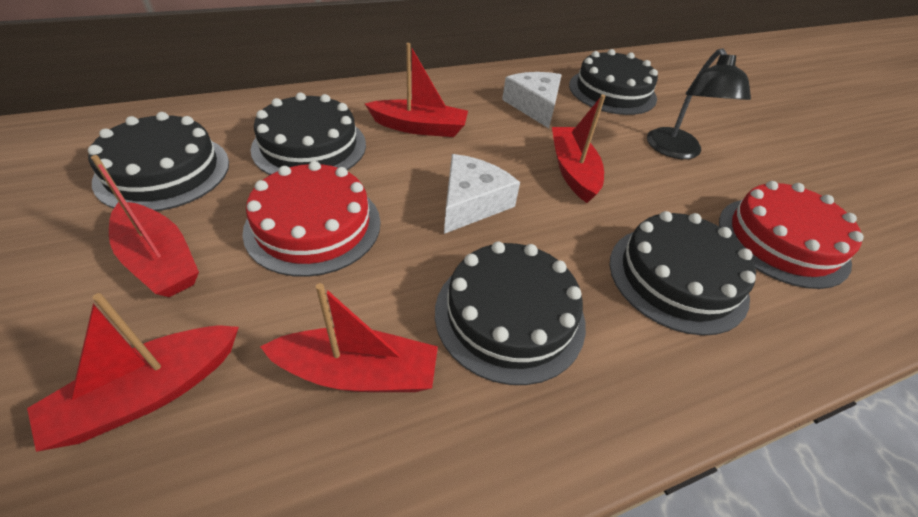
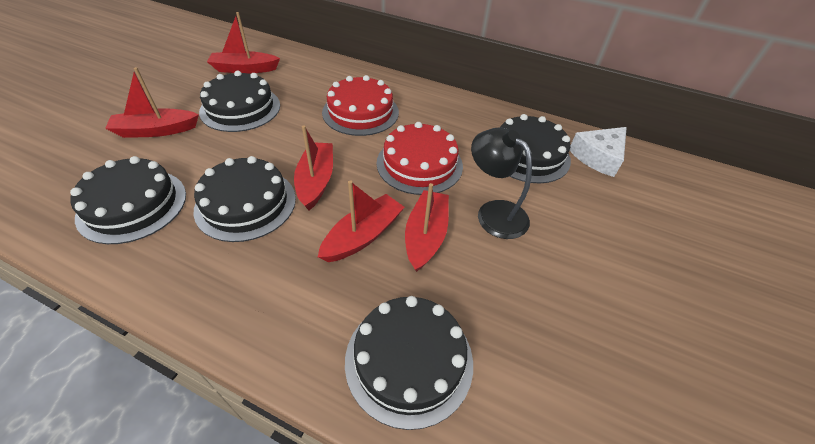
white cheese: [444,154,520,234] [502,72,561,128] = 2 -> [569,127,627,177] = 1

